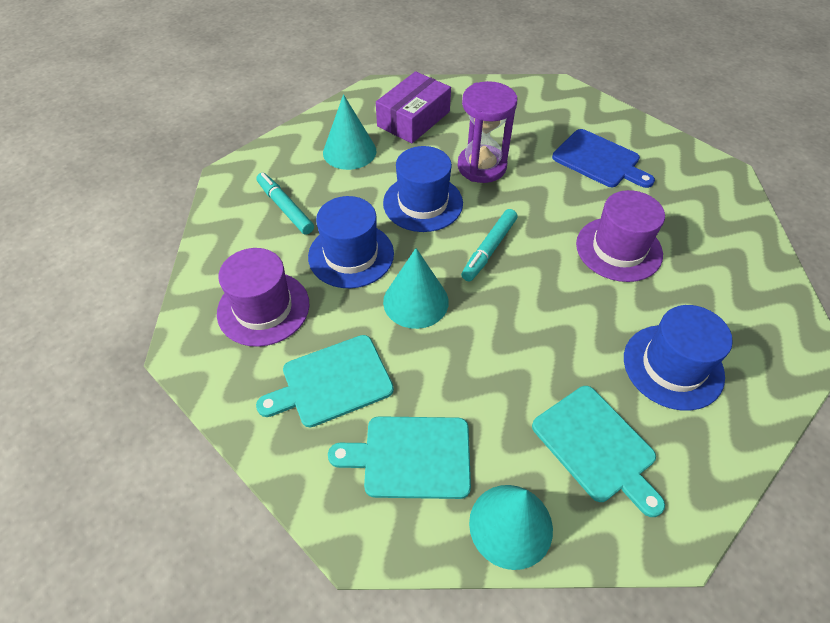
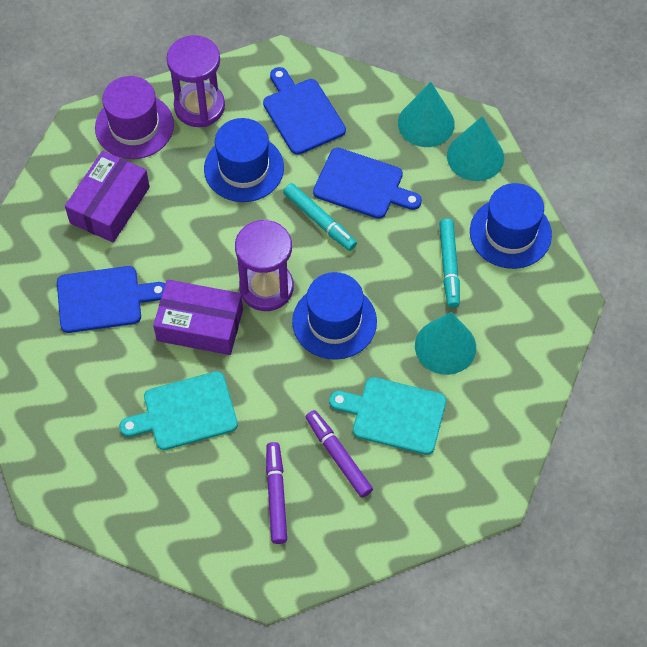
blue cutting board: [552,129,655,188] = 1 -> [57,266,165,333] [263,67,346,155] [313,148,422,219] = 3
purple box: [376,71,451,143] = 1 -> [65,151,150,243] [153,279,243,355] = 2
purple hat: [217,248,310,347] [576,190,665,282] = 2 -> [95,76,174,159] = 1
purple hourglass: [458,81,517,183] = 1 -> [167,35,225,127] [235,219,293,311] = 2
purple marker: none = 0 -> [266,442,287,544] [306,410,373,498] = 2
turquoise cutting board: [256,335,394,427] [328,416,471,499] [532,386,665,517] = 3 -> [119,371,238,450] [329,377,446,455] = 2

